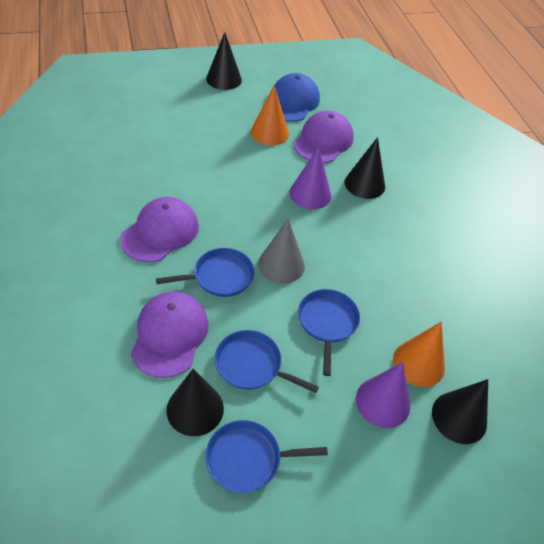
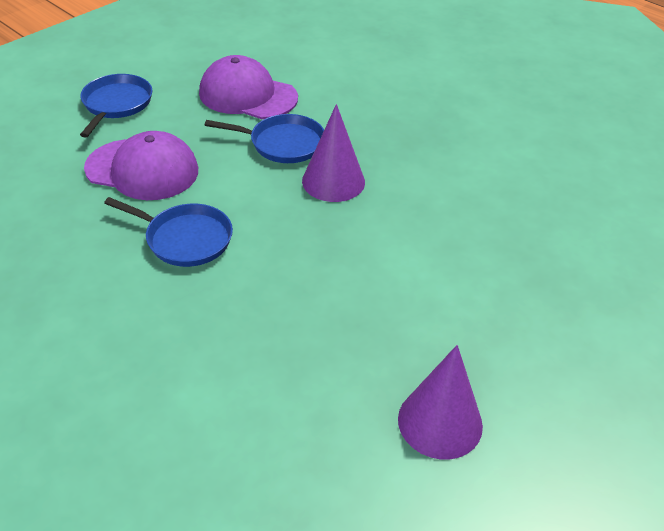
black cone: [166,369,224,436] [206,32,242,90] [345,137,385,199] [432,379,488,444] = 4 -> none = 0
blue cap: [275,73,320,122] = 1 -> none = 0
blue pan: [156,248,254,297] [206,420,328,493] [215,330,319,393] [298,289,360,376] = 4 -> [80,74,152,138] [104,197,233,267] [205,114,324,163] = 3
grey cone: [258,219,305,284] = 1 -> none = 0
orange cone: [251,85,289,146] [393,322,445,387] = 2 -> none = 0
purple cap: [120,197,199,262] [131,291,209,378] [294,111,354,163] = 3 -> [84,131,198,200] [199,55,298,119] = 2

